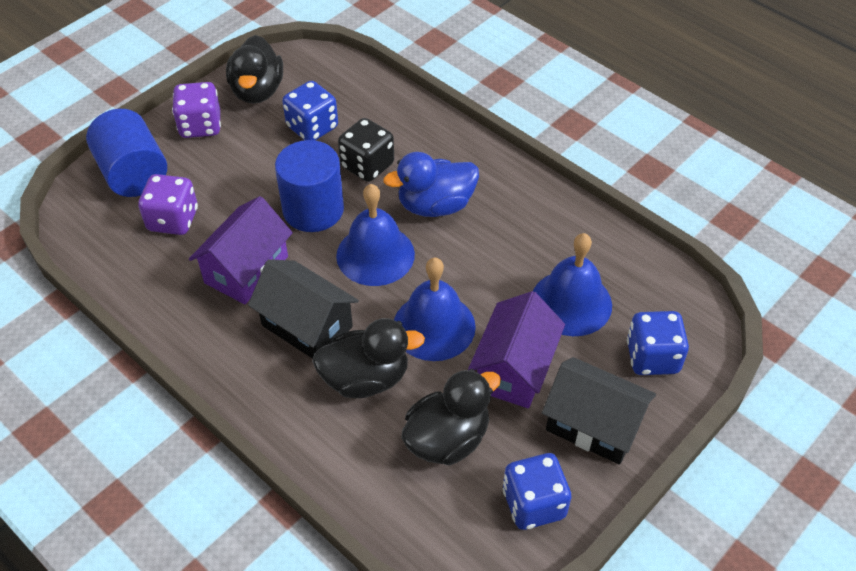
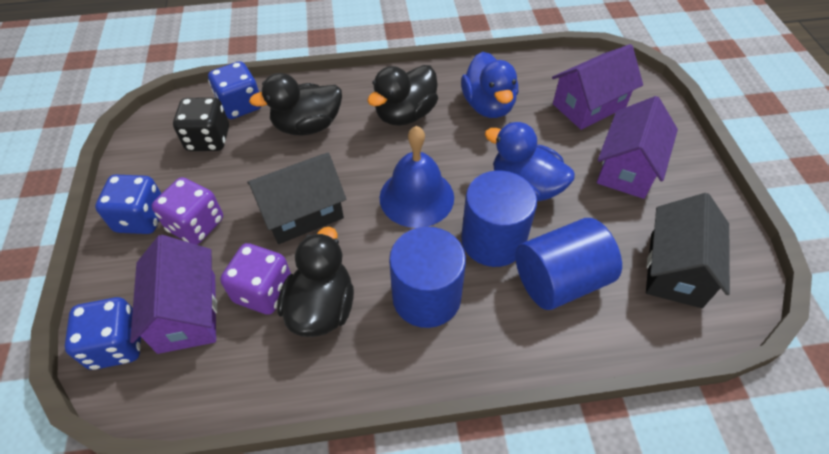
blue bell: [336,184,415,286] [394,258,476,361] [533,233,612,336] = 3 -> [380,126,454,228] = 1
blue cylinder: [86,109,167,197] [275,140,344,232] = 2 -> [389,227,466,328] [461,170,537,267] [516,218,622,310] = 3
blue duck: [383,152,479,217] = 1 -> [461,52,518,118] [484,122,575,202] = 2
purple house: [189,196,293,304] [468,291,565,408] = 2 -> [130,235,217,354] [552,44,643,130] [597,96,678,199] = 3

